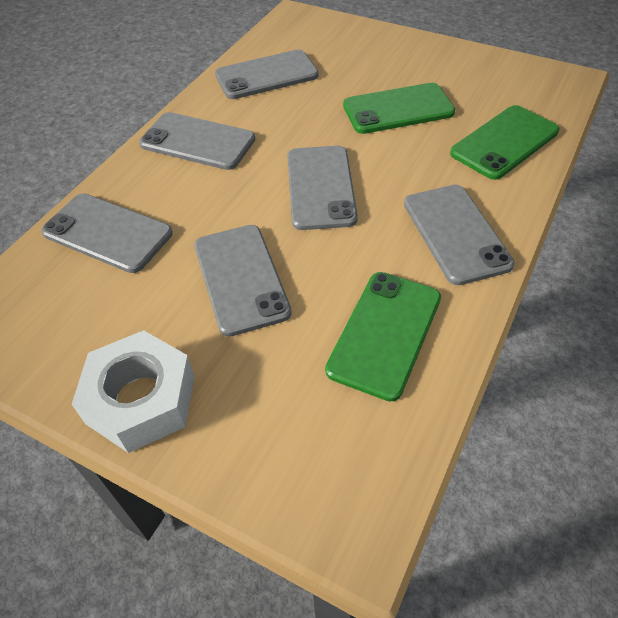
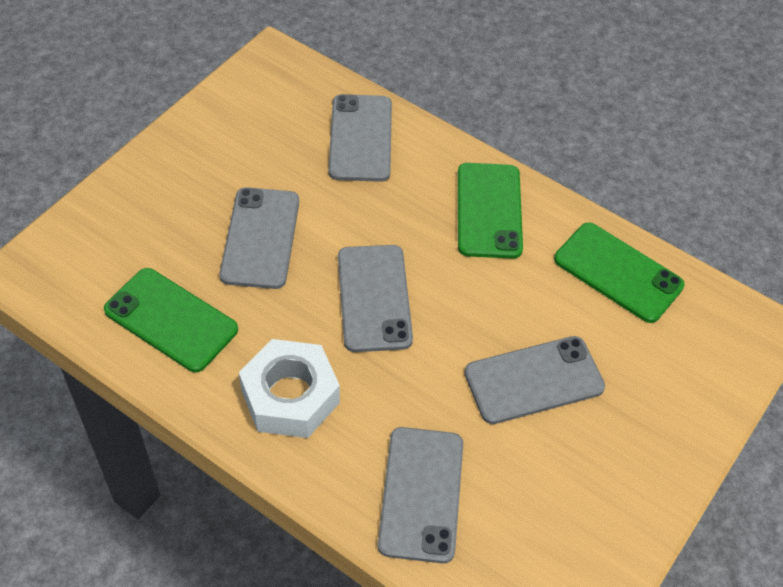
grey phone: [41,194,173,273] [139,112,255,170] [194,225,292,337] [215,50,319,99] [287,146,358,230] [404,185,515,285] = 6 -> [220,187,299,289] [329,94,392,182] [338,245,413,352] [378,427,463,563] [464,336,605,424] = 5

